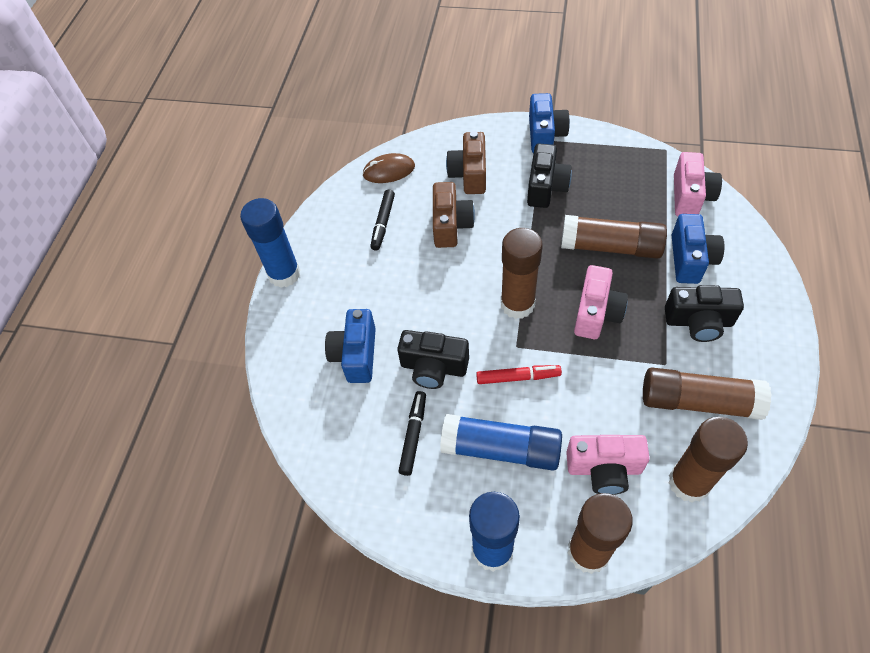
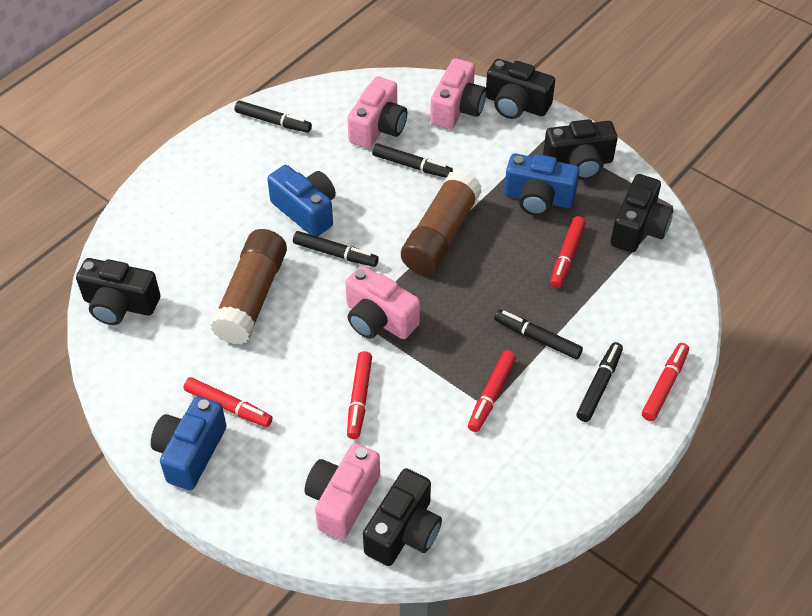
black camera: [397,330,469,389] [527,143,572,208] [665,285,744,342] = 3 -> [76,258,160,325] [363,468,442,566] [486,59,555,119] [543,119,618,180] [611,174,673,252] = 5
black marker: [370,190,395,251] [398,391,426,476] = 2 -> [235,101,312,133] [293,231,379,267] [372,143,453,178] [494,310,583,359] [576,342,623,422] = 5
blue glue stick: [240,198,301,288] [440,414,562,471] [469,492,520,572] = 3 -> none = 0
brown camera: [433,182,475,248] [446,131,486,194] = 2 -> none = 0
brown glue stick: [501,228,543,319] [561,215,667,259] [568,493,633,574] [643,367,771,420] [668,417,748,503] = 5 -> [210,229,287,345] [401,170,482,275] = 2
brown mouse: [362,153,415,183] = 1 -> none = 0
pink camera: [566,435,650,495] [574,265,628,339] [674,152,722,216] = 3 -> [305,443,380,540] [345,265,420,339] [347,77,407,149] [430,58,487,130] = 4
red marker: [476,365,562,384] = 1 -> [184,377,273,427] [347,351,372,439] [468,350,516,432] [550,216,585,288] [642,343,689,421] = 5

